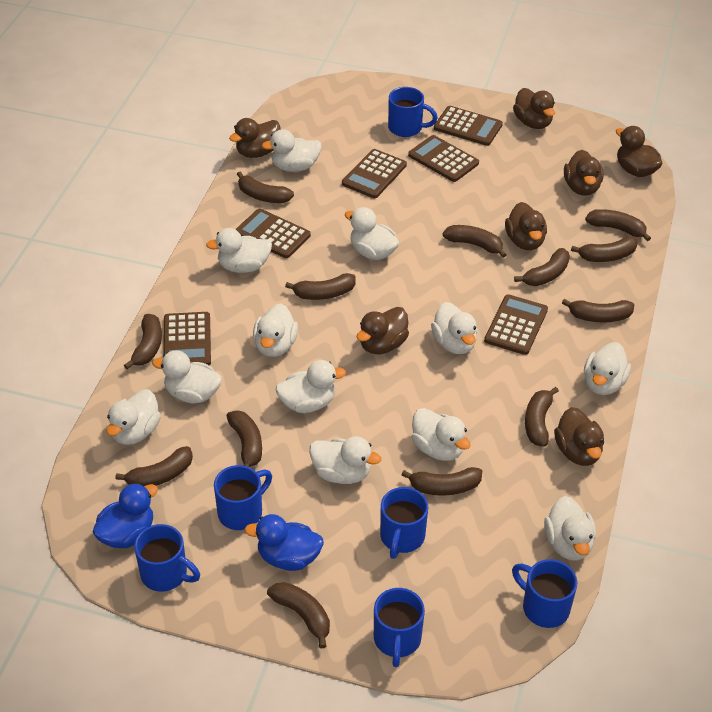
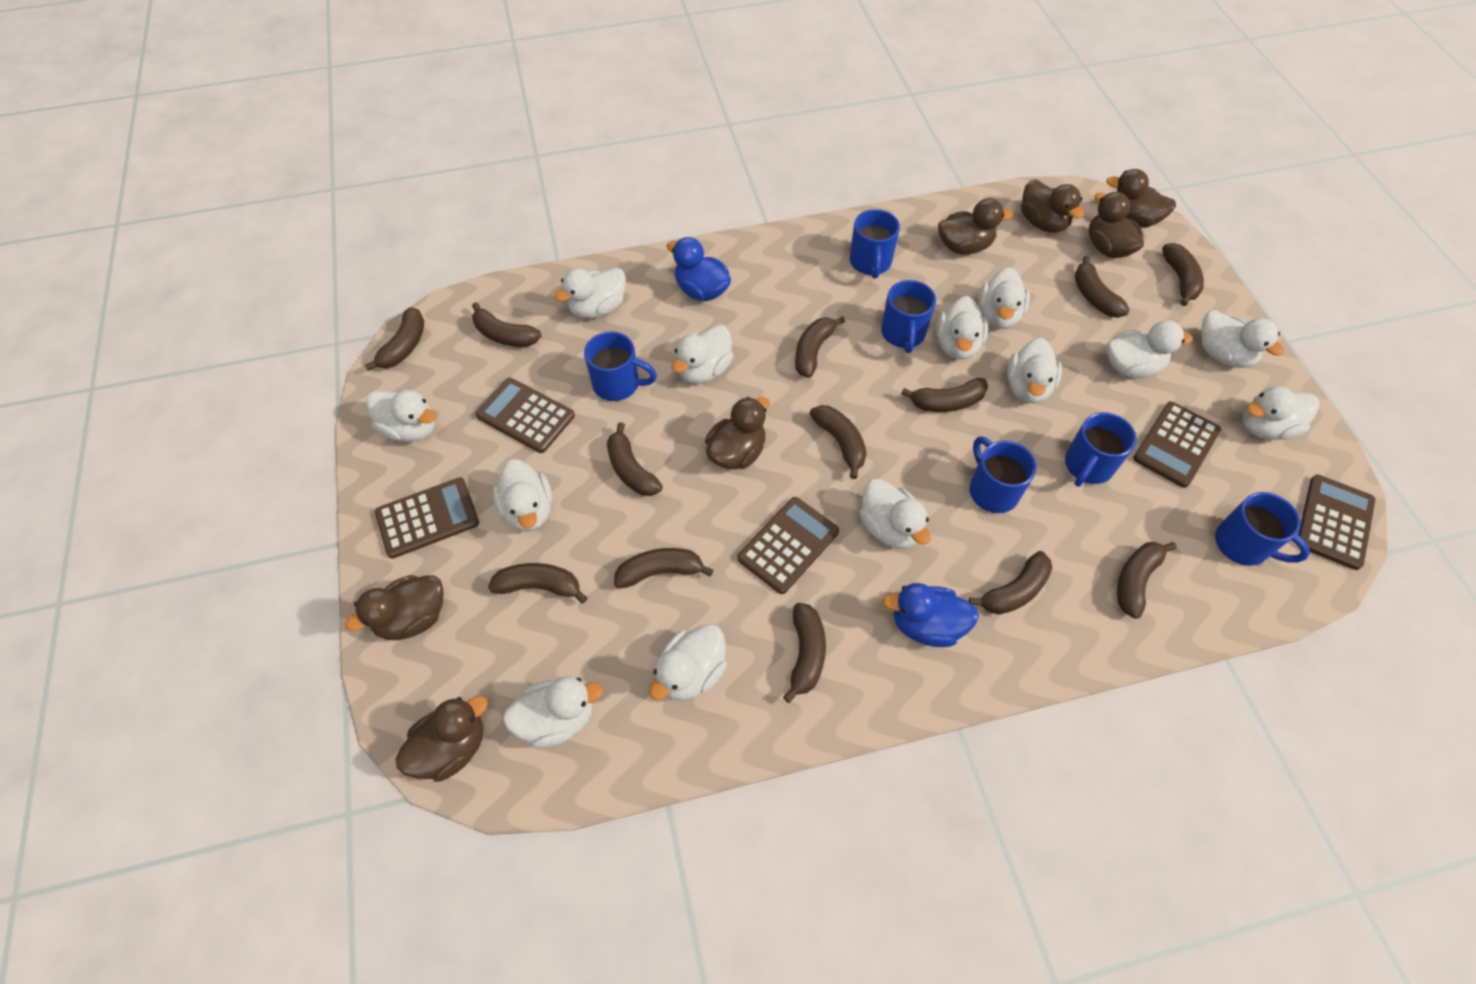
brown calculator: [163,312,211,365] [235,208,311,258] [342,149,407,198] [408,135,479,182] [434,106,503,146] [484,294,548,355] = 6 -> [375,477,479,559] [475,378,575,453] [737,497,839,594] [1133,401,1221,488] [1298,474,1375,570] = 5
white duck: [106,389,161,445] [152,350,222,403] [206,228,272,273] [253,304,298,357] [262,129,322,172] [276,360,346,413] [309,436,381,484] [345,207,399,260] [412,408,471,461] [431,302,478,354] [544,496,596,561] [584,342,631,395] = 12 -> [366,389,436,442] [493,460,552,532] [503,676,604,748] [554,268,626,319] [649,624,727,701] [672,325,733,384] [859,479,931,549] [936,296,988,359] [978,267,1030,329] [1007,338,1062,403] [1106,320,1193,378] [1201,310,1284,368] [1243,386,1319,440] = 13

